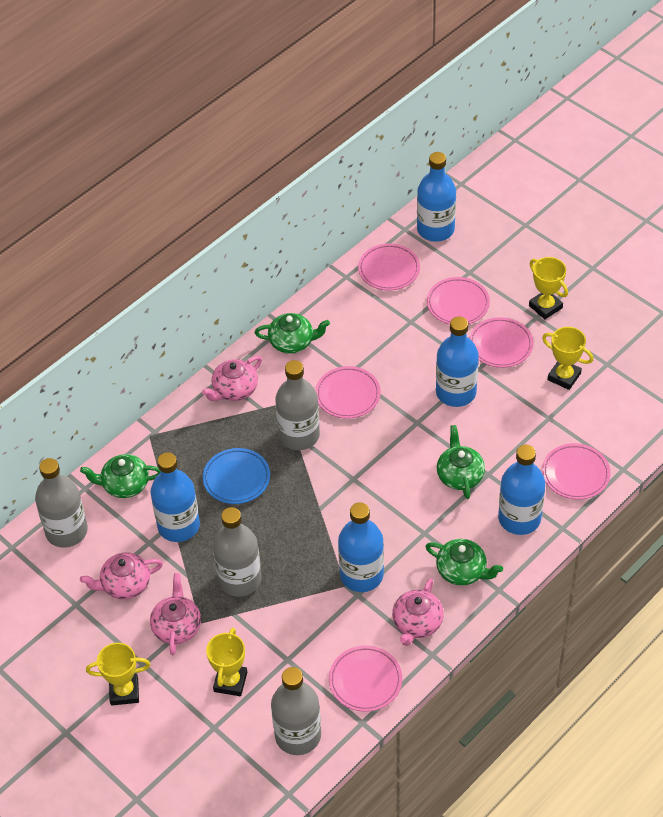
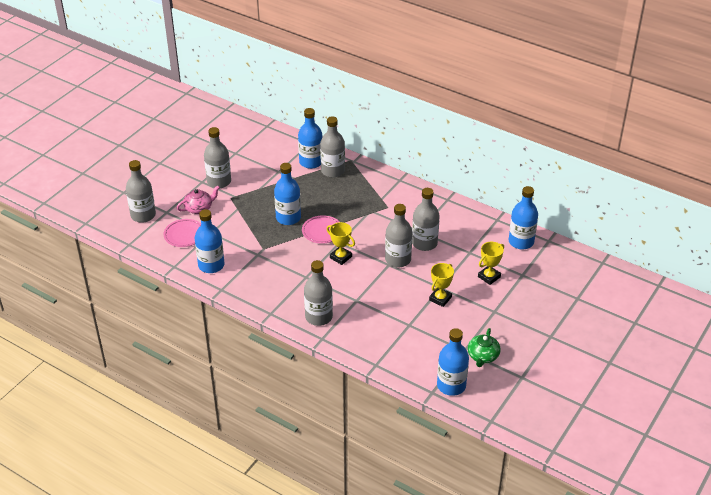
blue plate: [203,448,270,504] = 1 -> none = 0
green teapot: [80,454,161,498] [255,313,330,354] [425,539,503,586] [437,425,485,499] = 4 -> [468,328,501,367] = 1
grey bottle: [35,458,88,548] [213,507,261,597] [271,667,321,755] [275,360,320,450] = 4 -> [126,160,156,223] [204,127,231,188] [304,260,333,326] [320,116,345,177] [385,204,413,268] [412,188,440,251] = 6
pink plate: [315,366,381,419] [329,646,402,712] [358,244,420,290] [427,277,490,324] [469,317,533,368] [542,443,611,500] = 6 -> [164,219,201,247] [302,215,340,244] = 2
pink teapot: [80,553,163,599] [150,573,201,655] [202,356,262,401] [392,578,444,646] = 4 -> [177,185,220,214] = 1
yellow trophy: [86,643,151,706] [206,628,247,696] [529,257,568,320] [542,327,593,390] = 4 -> [327,222,355,265] [429,263,454,307] [478,242,504,285] = 3

